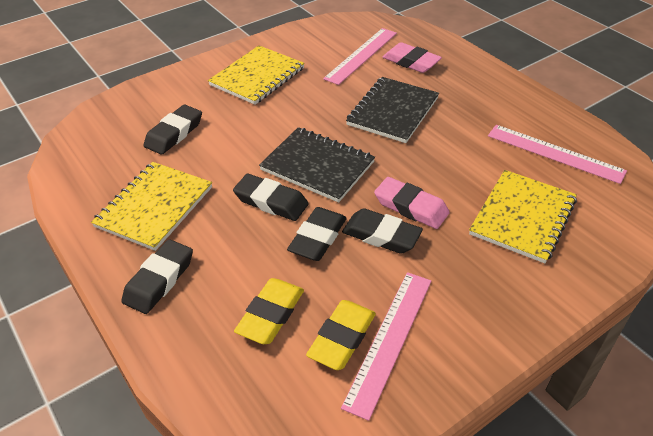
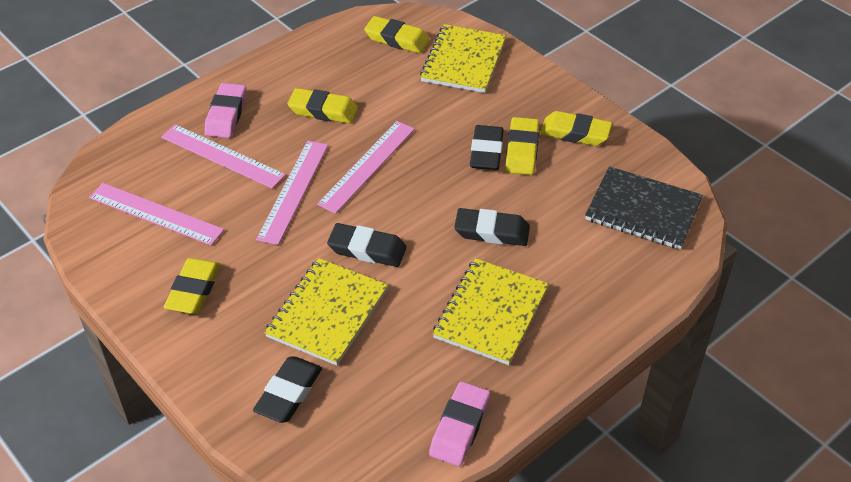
black eraser: [121,239,193,314] [144,105,202,155] [233,174,309,221] [287,207,347,261] [342,208,423,254] = 5 -> [253,357,322,423] [327,223,407,267] [454,208,530,246] [470,125,504,170] = 4
black notebook: [259,127,375,203] [346,77,439,143] = 2 -> [585,166,703,250] = 1
pink ruler: [323,28,397,85] [341,272,431,421] [488,125,627,184] = 3 -> [89,183,224,246] [161,124,286,189] [256,141,328,245] [317,121,415,214] = 4
yellow eraser: [234,278,304,344] [306,300,376,370] = 2 -> [164,258,221,314] [287,88,358,124] [364,16,430,53] [505,117,539,175] [540,111,612,146] = 5

